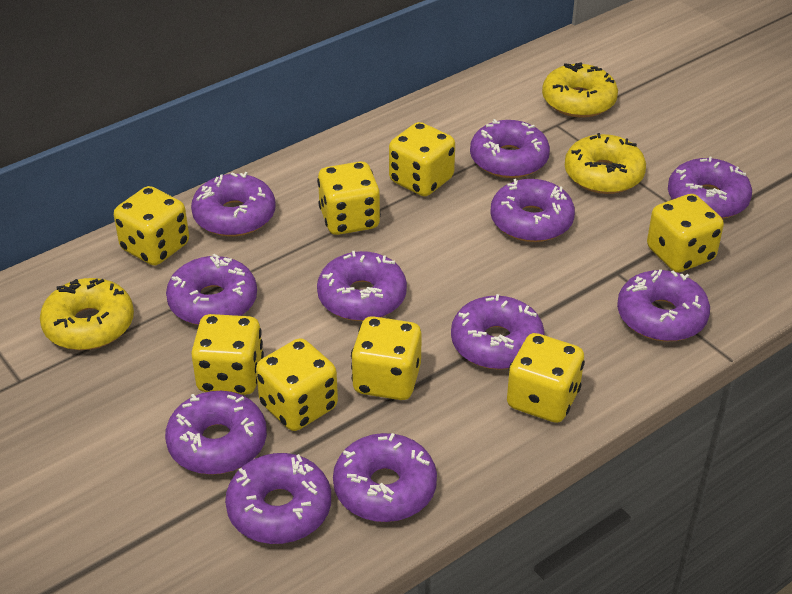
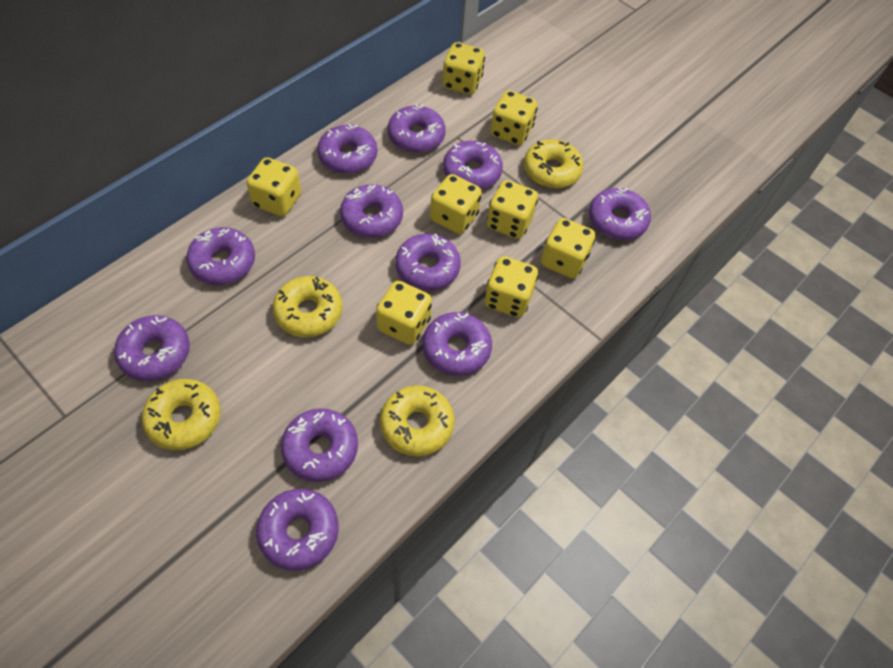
yellow donut: [40,278,134,350] [542,63,618,118] [565,133,646,194] = 3 -> [142,379,221,450] [273,276,342,337] [380,385,455,456] [524,139,583,188] = 4

